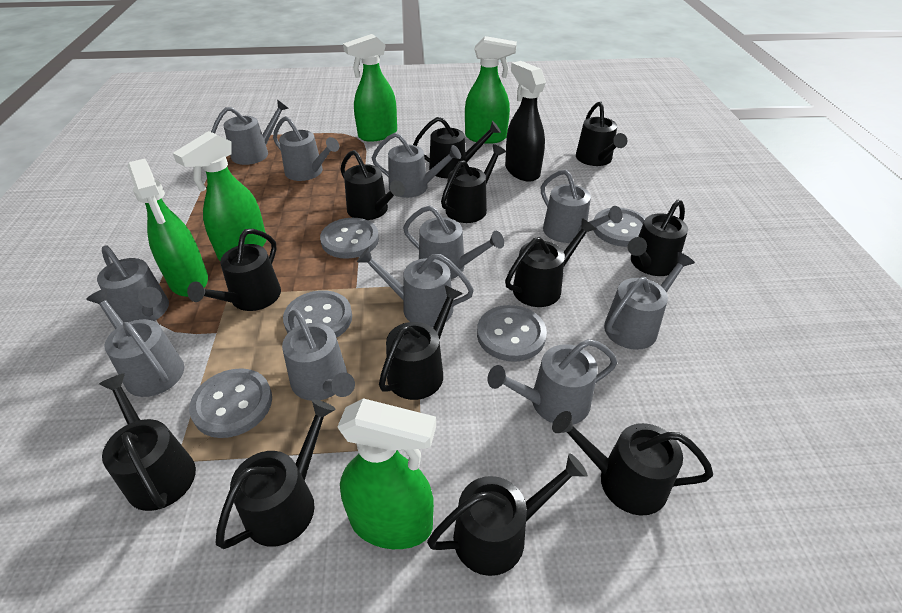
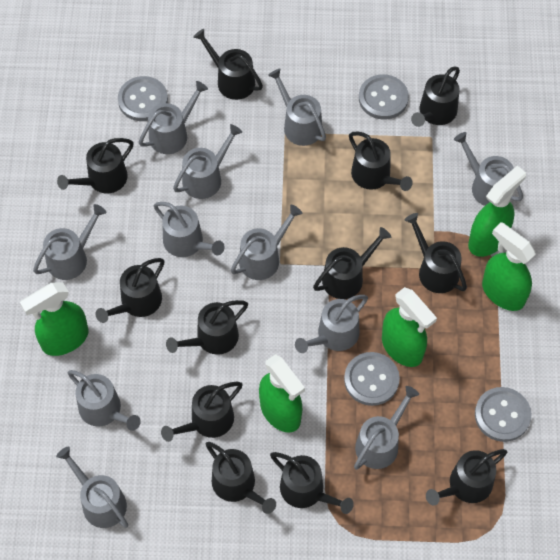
black spray bottle: [505,61,546,181] = 1 -> none = 0
grey button: [189,368,272,438] [283,290,352,338] [320,218,379,259] [477,305,547,362] [593,208,646,247] = 5 -> [118,76,168,121] [344,352,400,406] [359,74,409,120] [475,387,531,442] = 4

